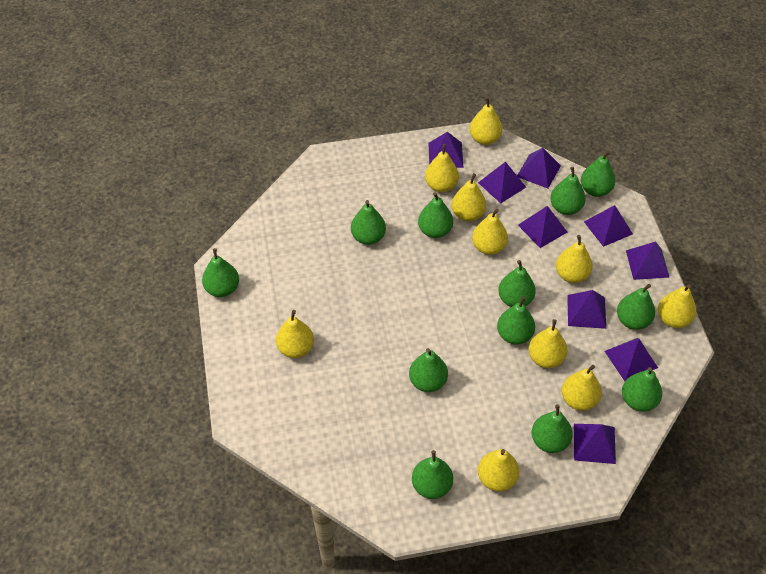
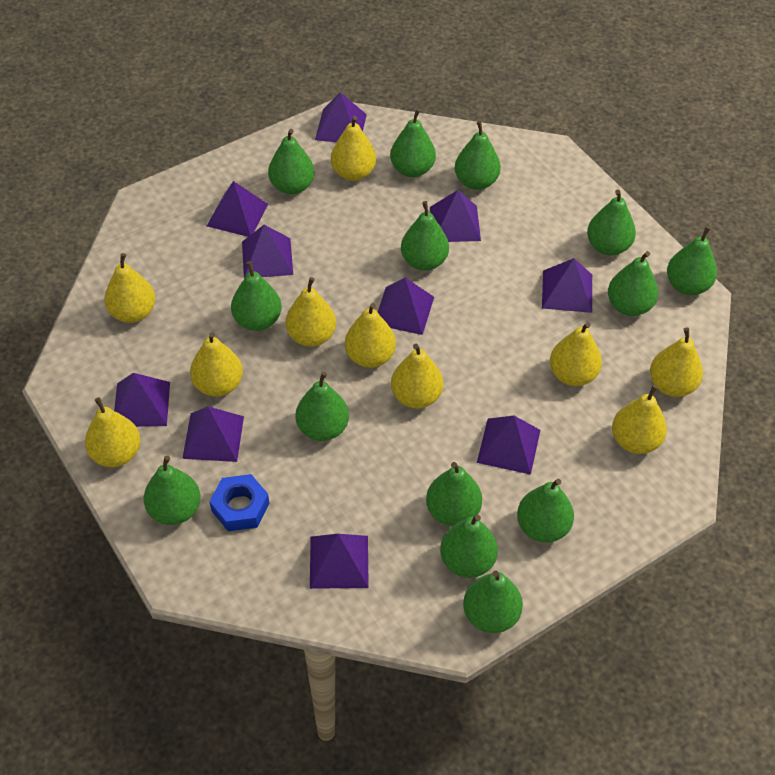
blue nut: none = 0 -> [209,474,269,531] = 1
green pear: [202,248,239,297] [351,200,386,245] [409,348,448,392] [412,450,453,499] [418,192,453,238] [497,296,535,345] [498,260,536,307] [532,404,573,453] [550,167,586,215] [581,150,615,197] [617,284,655,330] [622,367,662,412] = 12 -> [144,456,201,525] [231,261,282,331] [268,129,315,194] [295,372,349,441] [390,109,436,177] [401,201,449,271] [426,462,482,526] [440,515,498,578] [455,121,501,190] [463,570,523,633] [517,479,574,543] [587,189,636,255] [608,251,658,316] [667,226,717,295] = 14
purple pyramid: [428,132,464,168] [478,162,526,203] [517,148,561,188] [518,206,567,248] [567,290,606,329] [574,424,616,464] [584,205,633,247] [605,338,658,381] [626,241,670,280] = 9 -> [114,373,170,427] [182,406,244,462] [207,181,268,237] [242,225,293,278] [310,534,369,589] [315,92,367,143] [378,278,434,335] [430,190,481,242] [477,416,540,475] [542,258,592,313] = 10

